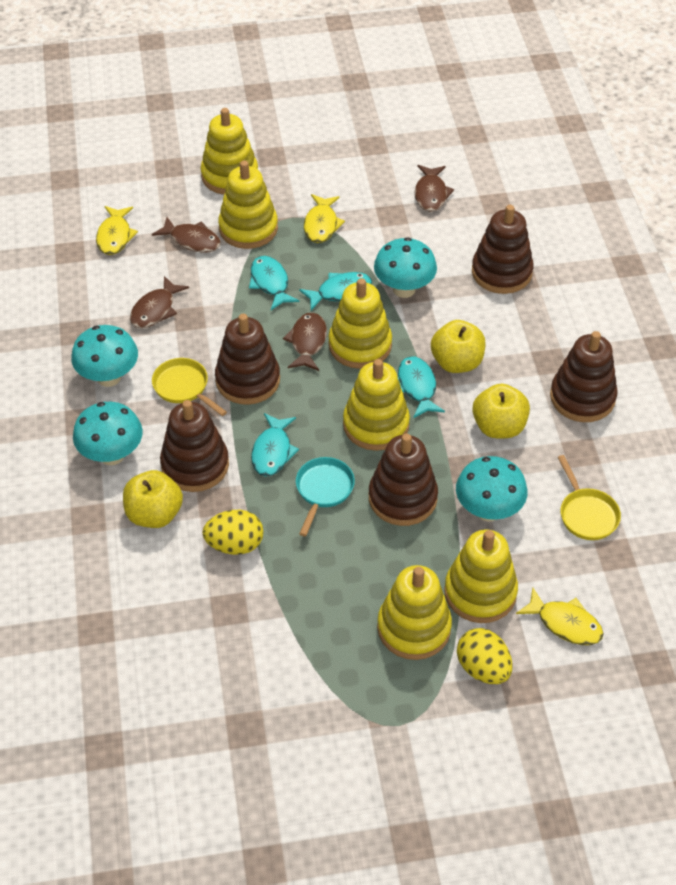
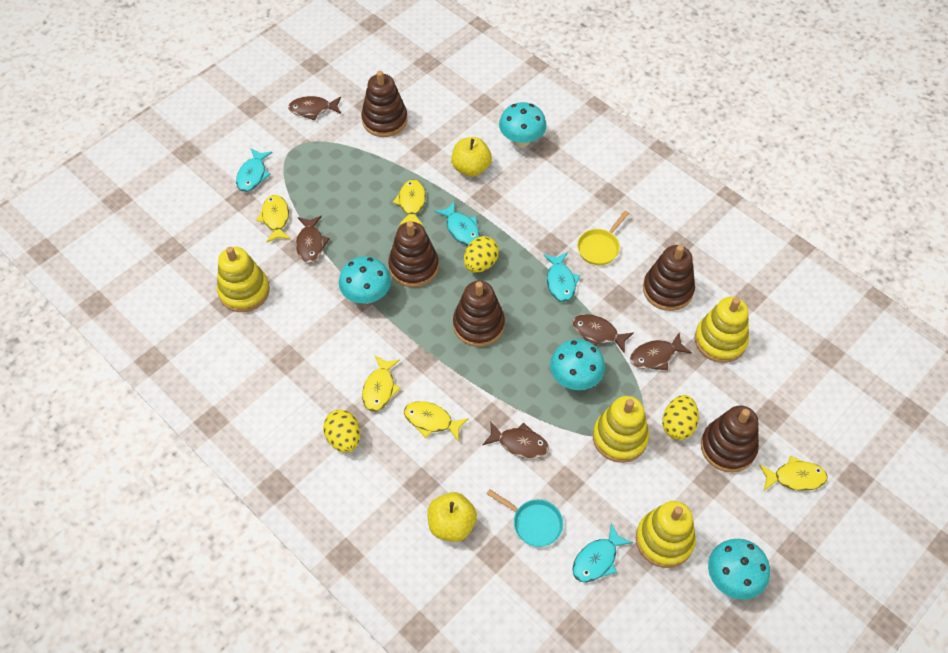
brown fish: [130,276,189,328] [152,217,221,253] [283,312,327,371] [415,165,454,212] = 4 -> [288,96,341,121] [296,216,330,263] [482,421,549,458] [572,314,634,353] [630,333,692,370] = 5
yellow apple: [123,470,183,528] [431,320,485,373] [472,383,530,438] = 3 -> [427,492,477,542] [451,137,492,177] = 2
yellow egg: [202,510,263,555] [457,628,513,684] = 2 -> [323,410,360,453] [464,236,499,273] [662,395,699,440] = 3
yellow fish: [96,206,138,255] [304,194,345,243] [516,588,604,645] = 3 -> [256,195,290,243] [362,355,401,411] [393,180,426,226] [404,401,469,441] [759,455,828,491] = 5
yellow pan: [152,358,227,416] [558,455,621,540] = 2 -> [577,211,629,265] = 1
yellow stacking toy: [201,108,258,195] [218,161,278,249] [328,278,392,369] [343,359,410,451] [377,565,452,660] [444,529,518,623] = 6 -> [217,247,270,312] [593,396,649,463] [636,501,696,568] [695,297,749,363] = 4

